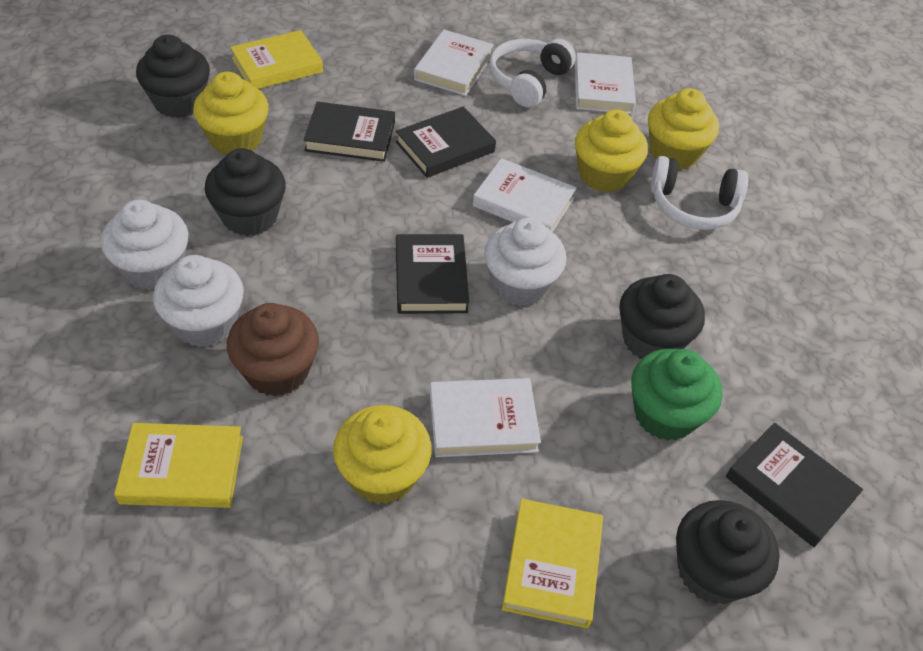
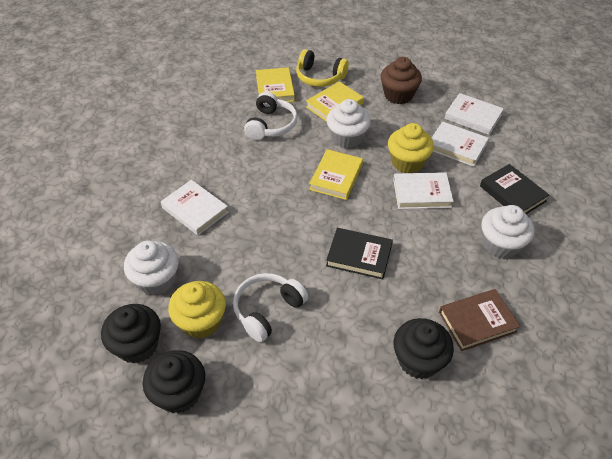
black book: [303,102,395,162] [396,107,496,178] [396,234,469,314] [726,423,863,547] = 4 -> [326,228,393,279] [480,164,549,214] = 2
black cupcake: [136,35,210,118] [205,148,286,236] [619,274,705,359] [676,500,780,604] = 4 -> [101,304,161,363] [143,350,205,413] [393,318,454,379] = 3
brown book: none = 0 -> [439,289,520,351] = 1
green cupcake: [631,349,722,441] = 1 -> none = 0
yellow cupcake: [193,72,269,154] [333,405,432,504] [575,110,648,193] [648,88,719,170] = 4 -> [168,281,226,339] [388,123,434,173] = 2
yellow headphones: none = 0 -> [296,49,349,87] = 1

